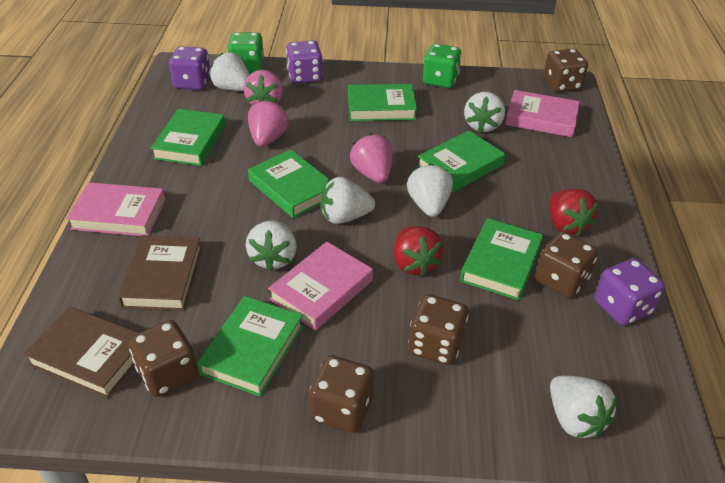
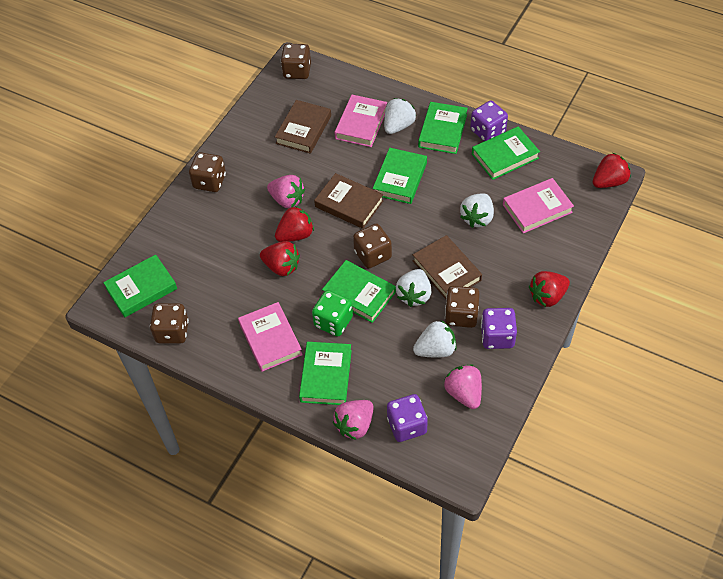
brown book: [23,307,138,398] [118,235,202,311] = 2 -> [275,100,331,154] [314,173,383,229] [413,235,482,299] = 3
green dice: [227,32,264,73] [423,44,462,88] = 2 -> [312,290,353,336] = 1
red strawberry: [394,226,443,276] [549,189,598,236] = 2 -> [260,241,300,276] [275,206,314,242] [529,271,570,307] [593,153,631,188] = 4
white strawberry: [210,53,249,91] [245,220,297,271] [321,177,375,224] [407,163,453,217] [464,92,505,132] [550,376,617,438] = 6 -> [384,98,416,134] [396,269,431,307] [413,320,456,357] [460,193,494,228] = 4

